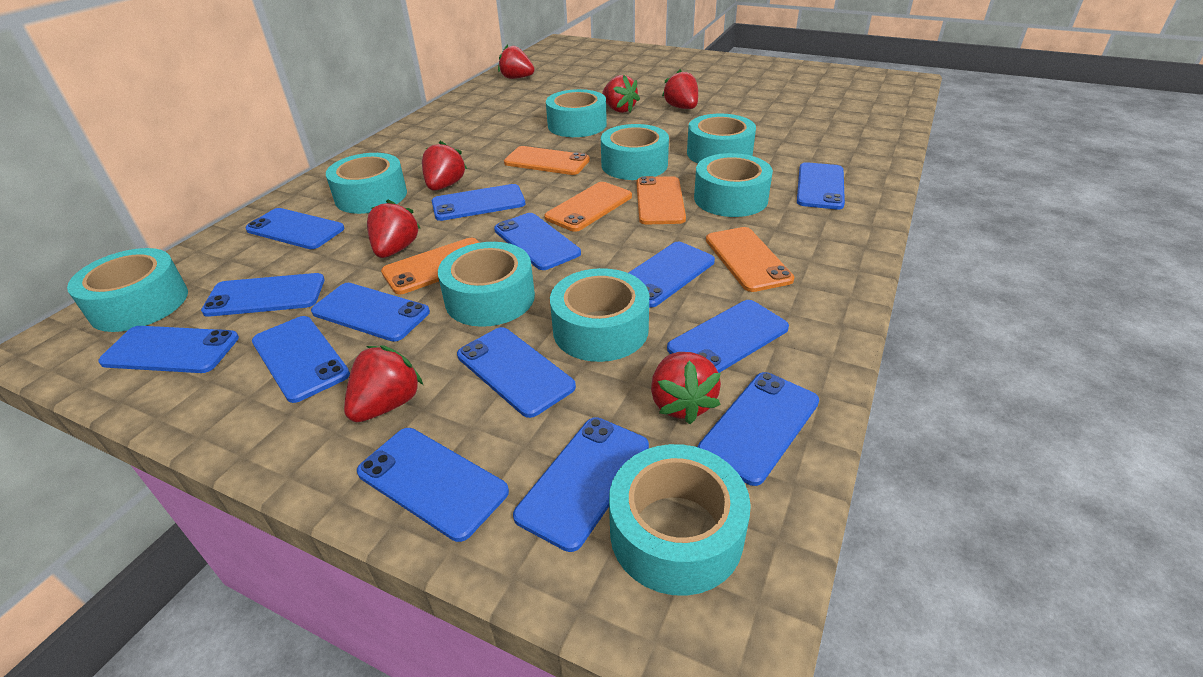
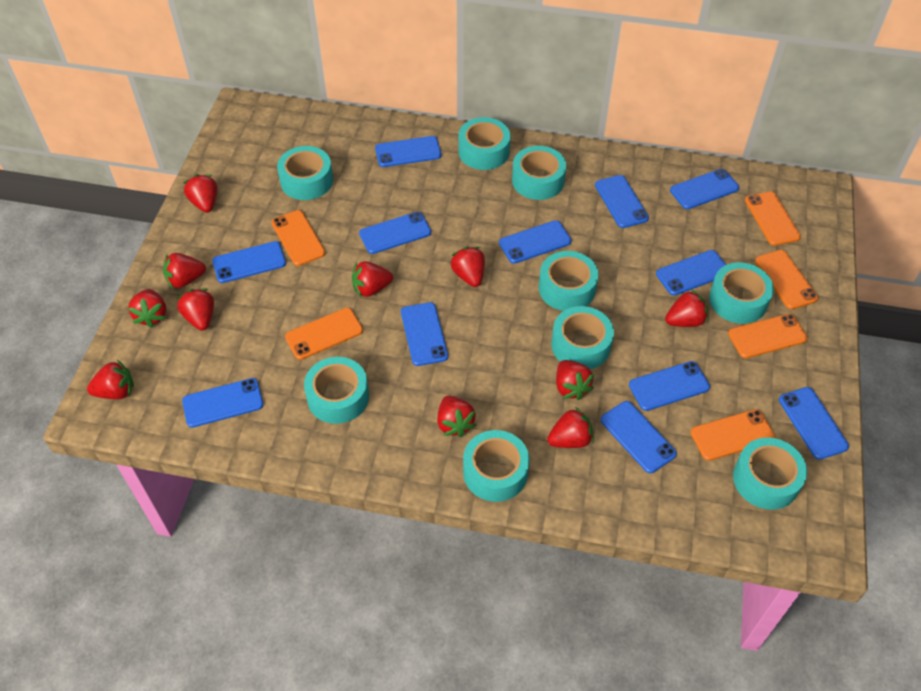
blue phone: [98,326,239,373] [201,273,325,317] [246,208,344,249] [252,316,350,403] [311,283,430,342] [357,428,509,542] [432,184,525,221] [457,327,576,418] [494,213,581,270] [513,417,649,552] [629,242,715,308] [667,300,789,373] [697,372,819,486] [797,162,845,209] = 14 -> [182,378,264,428] [212,241,286,283] [359,212,431,254] [375,136,441,167] [401,302,448,366] [499,220,572,264] [595,175,649,228] [601,401,677,473] [629,361,710,411] [656,250,726,296] [670,169,740,209] [779,387,849,460] = 12
orange phone: [381,238,480,294] [504,146,590,175] [544,182,632,232] [637,176,686,224] [706,227,794,292] = 5 -> [271,210,325,266] [285,308,363,360] [690,409,775,461] [728,314,808,358] [745,192,801,246] [755,250,818,309] = 6
red strawberry: [344,346,423,422] [367,199,421,258] [422,141,467,191] [498,44,535,79] [602,75,640,113] [651,352,721,424] [662,69,698,109] = 7 -> [87,360,134,399] [128,289,166,328] [163,253,206,289] [176,288,214,330] [184,174,217,213] [352,261,393,298] [437,395,476,437] [450,247,485,287] [547,407,594,448] [556,360,594,400] [665,289,708,327] = 11

